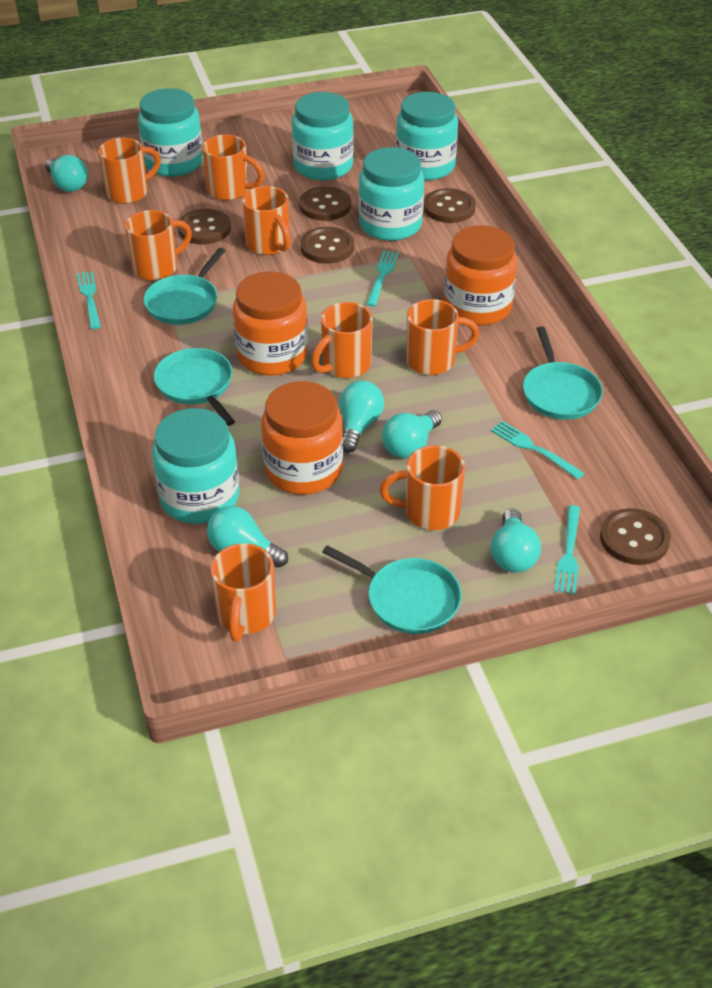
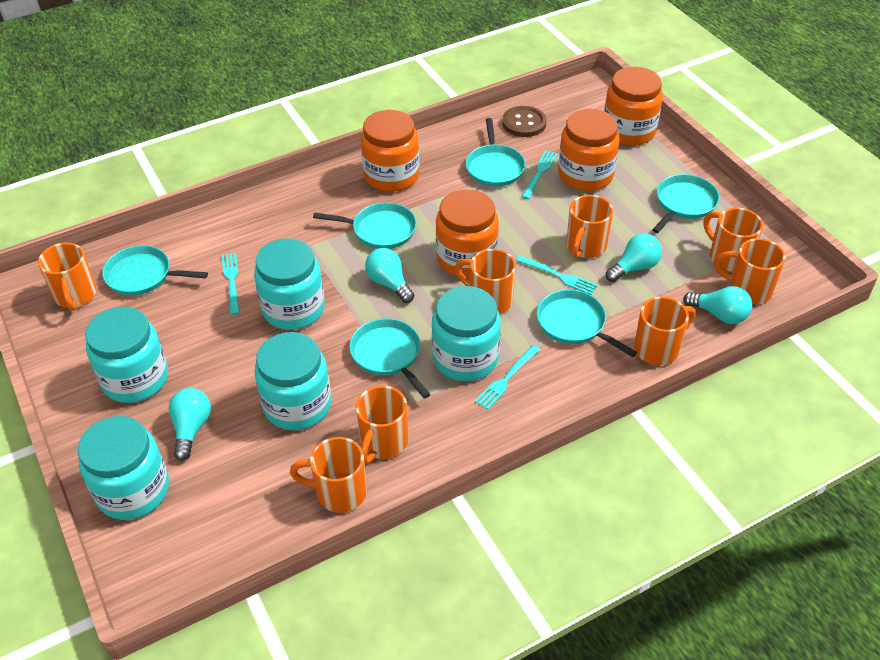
brown button: [178,209,231,244] [299,186,351,221] [300,227,354,264] [424,188,476,223] [600,508,671,565] = 5 -> [502,106,547,137] = 1
orange jar: [233,271,308,376] [261,381,343,495] [444,225,517,326] = 3 -> [361,110,419,192] [436,190,499,278] [558,109,619,191] [604,67,663,146] = 4
turquoise light bulb: [45,155,88,192] [207,506,288,568] [340,381,384,453] [382,410,442,458] [491,508,541,572] = 5 -> [168,388,211,461] [365,248,414,303] [606,234,662,282] [683,286,752,324] = 4
turquoise pan: [143,247,226,325] [154,348,235,426] [322,545,462,634] [523,326,603,420] = 4 -> [102,245,208,296] [313,203,417,249] [349,318,431,399] [466,118,525,187] [537,290,637,357] [652,174,720,233] = 6

